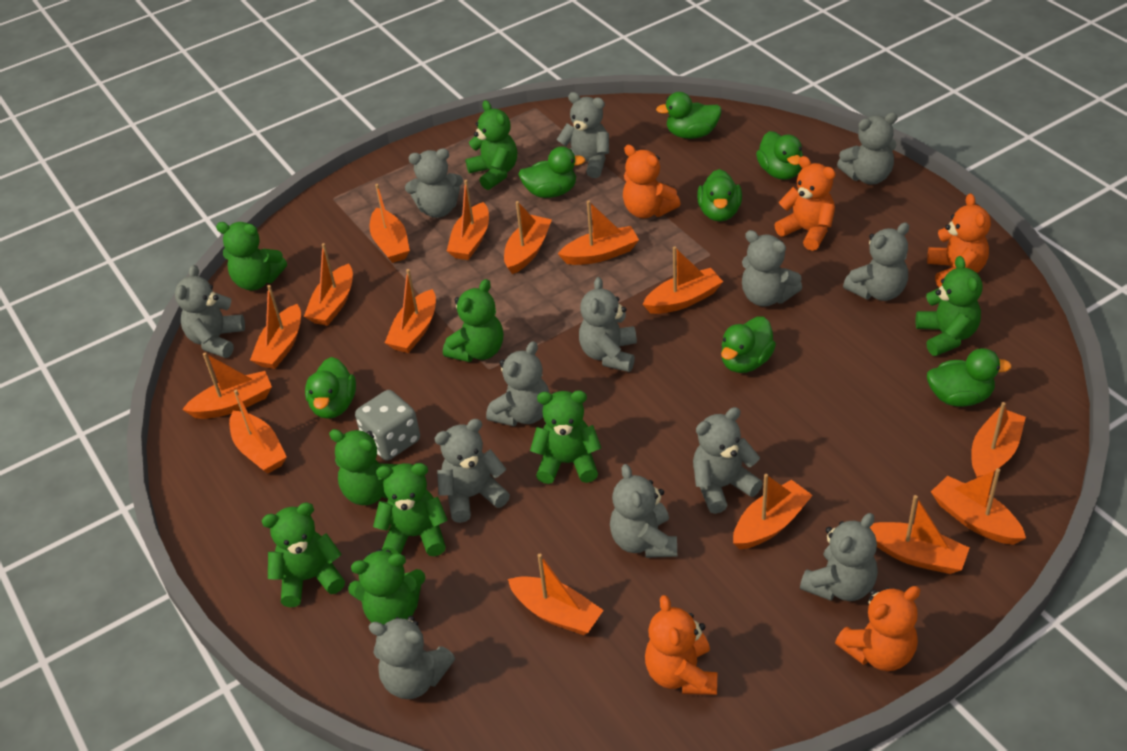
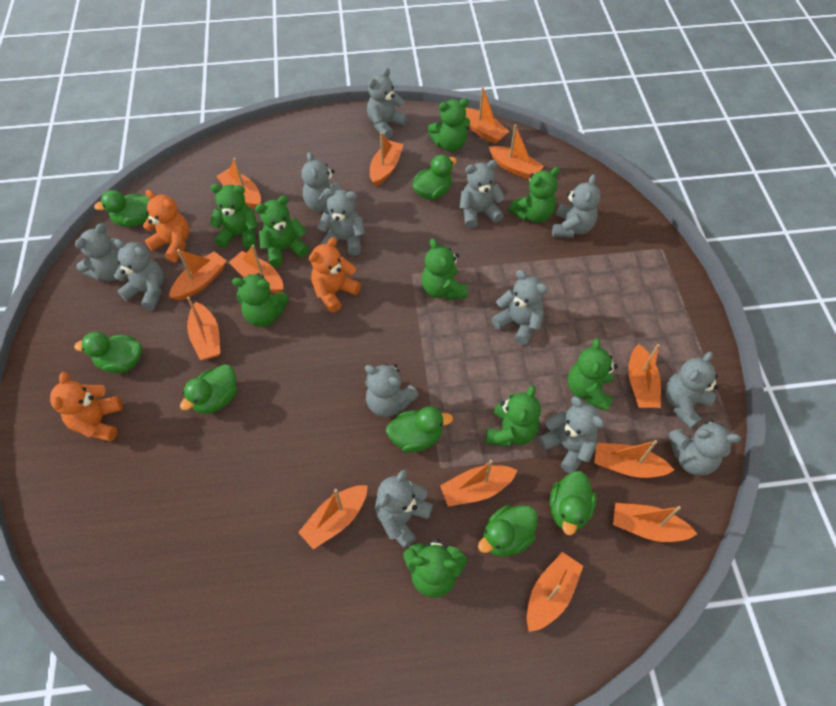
grey dice: [355,390,420,460] = 1 -> none = 0
orange boat: [182,353,272,419] [229,390,287,474] [250,285,301,369] [304,243,353,326] [370,184,410,263] [385,269,436,353] [447,180,489,260] [504,201,552,274] [508,554,604,635] [558,200,639,265] [643,246,723,314] [733,474,813,549] [870,495,970,574] [931,468,1026,545] [971,402,1026,478] = 15 -> [169,249,227,301] [187,297,220,360] [216,158,261,209] [229,245,283,293] [298,485,368,549] [370,132,404,187] [440,460,518,506] [465,87,509,144] [489,124,544,180] [527,552,583,632] [594,440,674,478] [613,503,697,542] [628,344,661,408] = 13
orange teddy bear: [623,145,681,219] [645,595,717,695] [774,156,836,251] [835,586,921,671] [927,193,991,288] = 5 -> [50,372,123,442] [143,190,190,262] [309,237,361,312] = 3

